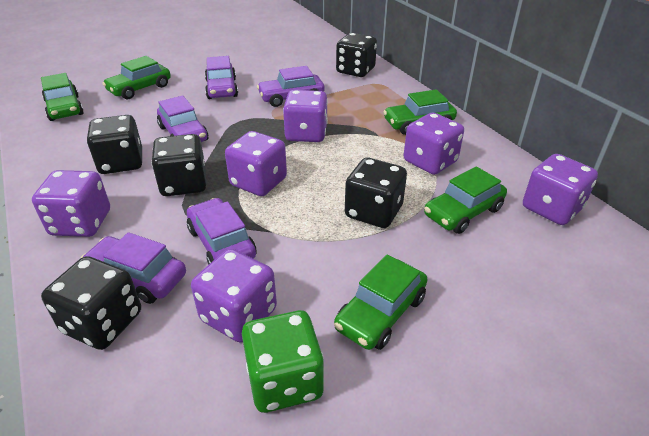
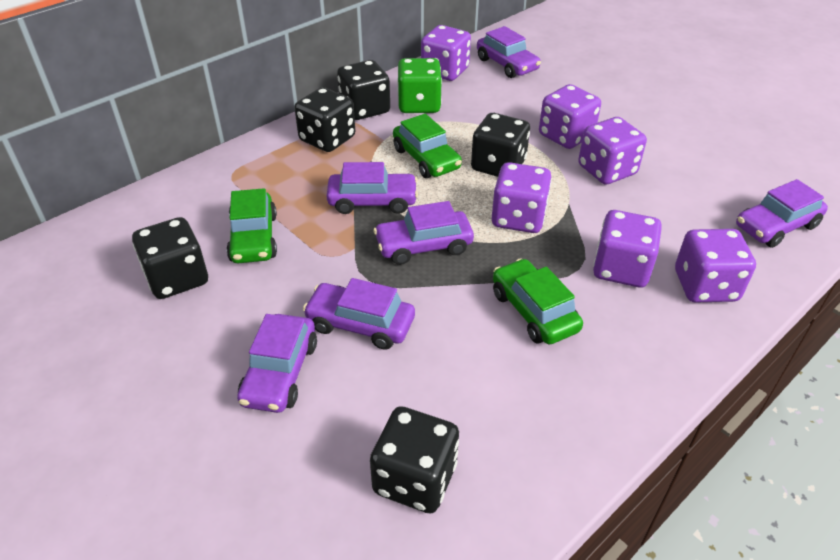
green car: [41,73,84,121] [103,56,171,99] [334,255,428,350] [383,89,457,135] [424,166,507,234] = 5 -> [227,188,277,263] [393,114,462,178] [493,258,583,345] = 3
purple car: [80,232,186,304] [157,95,208,142] [187,198,256,265] [205,56,238,99] [257,66,324,107] = 5 -> [237,314,317,413] [303,278,415,350] [327,162,418,214] [374,201,474,265] [477,26,541,78] [736,179,828,248] = 6

